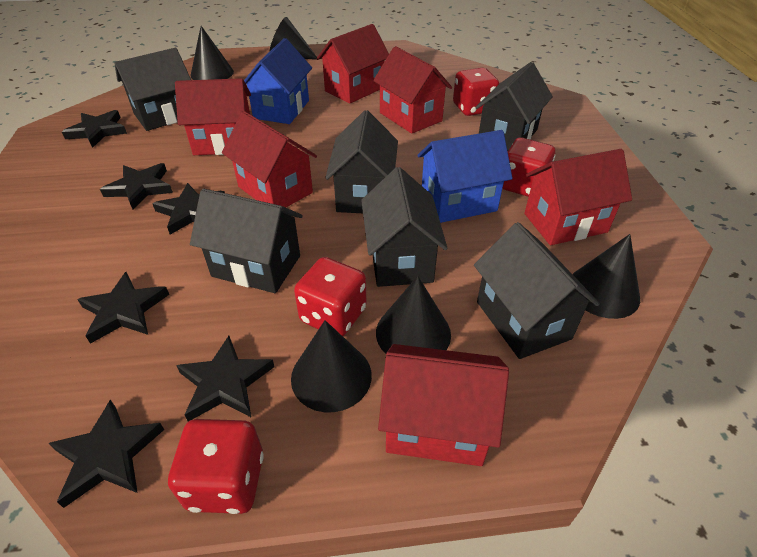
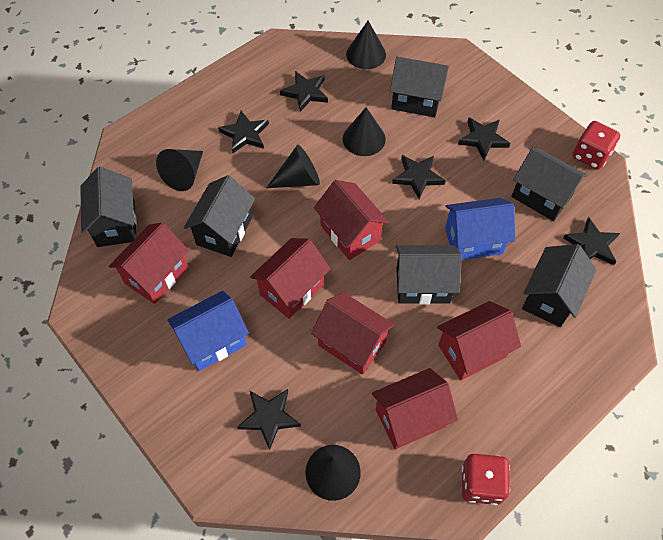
red dice: [168,419,264,514] [294,257,367,336] [453,68,499,116] [502,138,555,197] = 4 -> [462,454,510,505] [573,121,620,170] = 2

